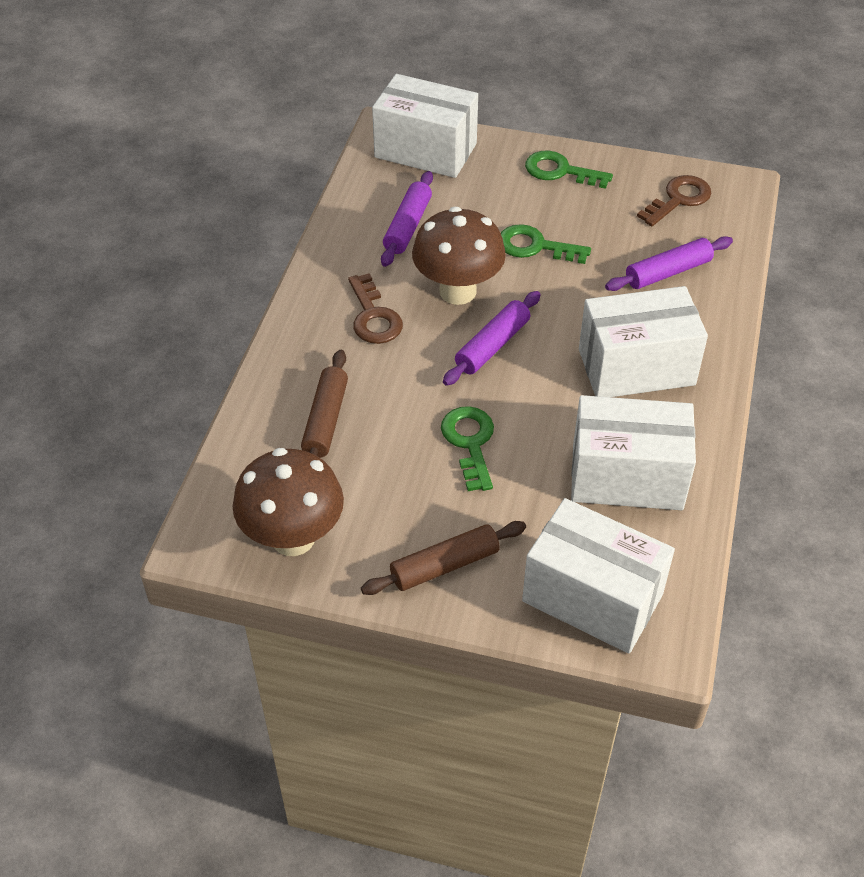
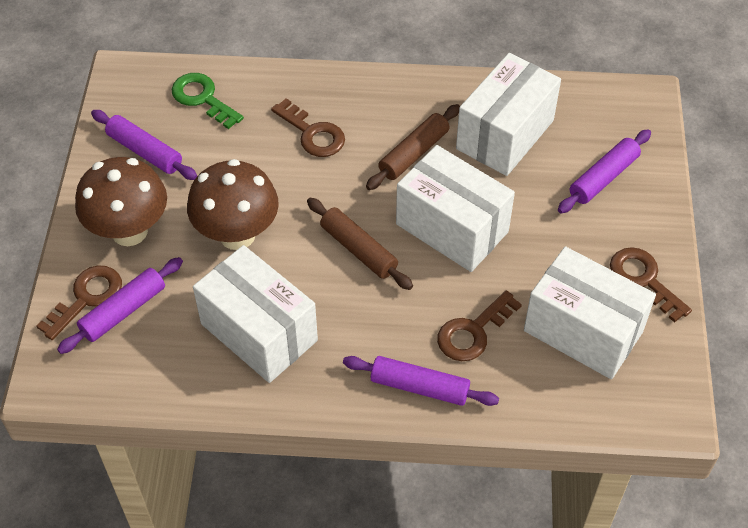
brown key: [348,273,403,344] [637,175,711,226] = 2 -> [37,265,122,340] [271,98,345,157] [437,290,522,361] [610,247,692,323] = 4
green key: [441,406,494,491] [501,224,591,264] [525,151,613,189] = 3 -> [171,73,244,129] = 1
purple rolling pin: [381,171,433,267] [443,291,541,386] [605,236,733,291] = 3 -> [57,257,183,354] [91,110,197,180] [343,356,499,406] [558,129,651,213] = 4

